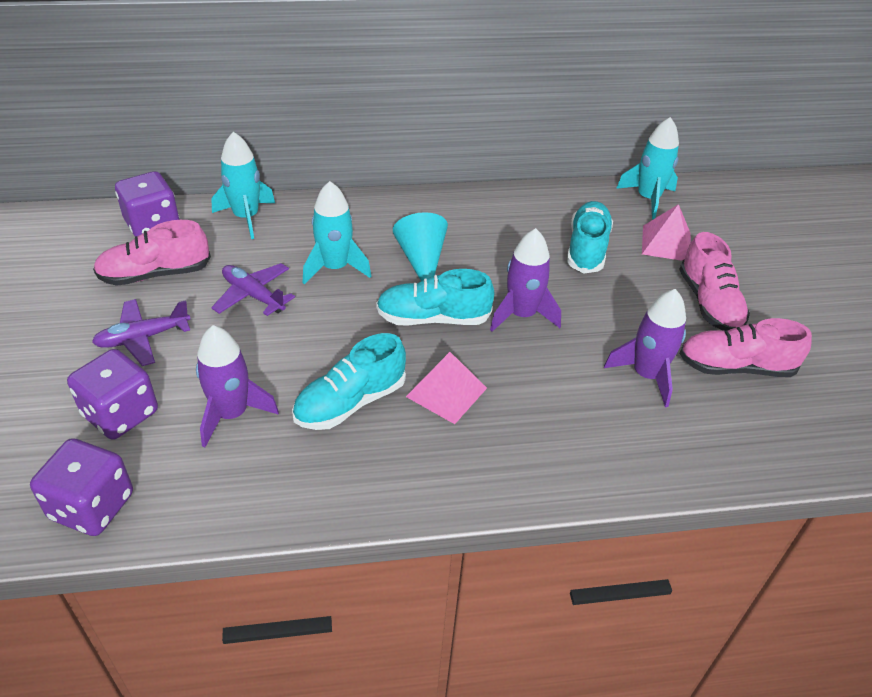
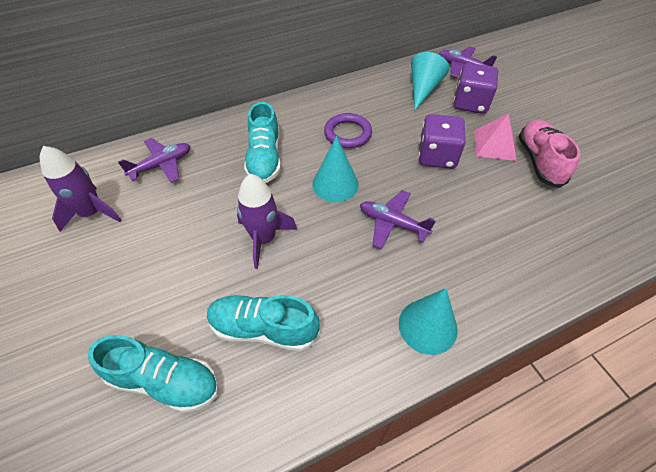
pink pyramid: [406,352,487,424] [642,204,691,261] = 2 -> [474,114,517,161] = 1
pink shoe: [93,220,211,286] [679,232,750,331] [679,318,812,377] = 3 -> [519,119,580,188] = 1
purple dice: [30,438,133,536] [67,349,158,440] [115,171,180,236] = 3 -> [418,114,466,169] [454,63,498,114] = 2
purple plane: [92,299,190,366] [211,263,295,316] = 2 -> [118,138,190,183] [360,190,436,249] [439,46,497,77] = 3
purple ring: none = 0 -> [324,113,372,148] = 1
purple rocket: [196,325,279,447] [490,228,561,332] [604,289,686,407] = 3 -> [40,146,122,231] [237,174,297,269] = 2
turquoise cone: [393,212,448,281] = 1 -> [312,136,359,202] [399,288,458,355] [411,52,449,110] = 3
turquoise rocket: [211,132,275,239] [303,181,371,285] [616,117,679,219] = 3 -> none = 0

